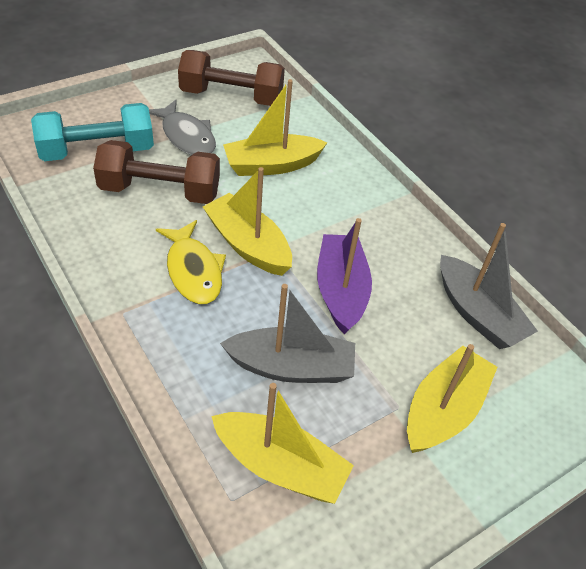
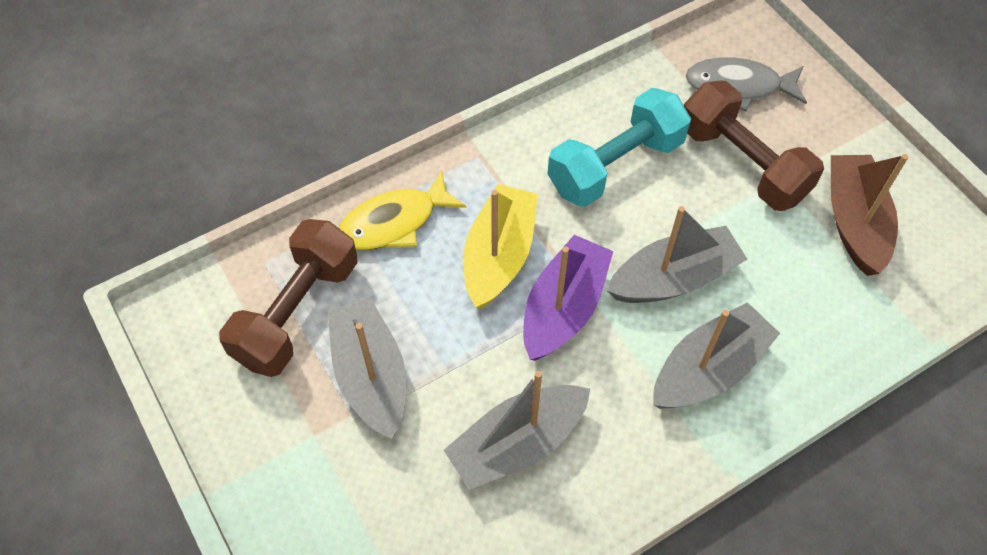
brown boat: none = 0 -> [831,154,908,276] = 1
grey boat: [220,284,355,383] [440,223,538,349] = 2 -> [327,298,406,439] [444,371,590,490] [606,206,747,303] [653,302,780,409] = 4
yellow boat: [203,167,292,276] [211,383,354,504] [223,79,327,176] [407,344,498,453] = 4 -> [463,184,538,309] = 1

